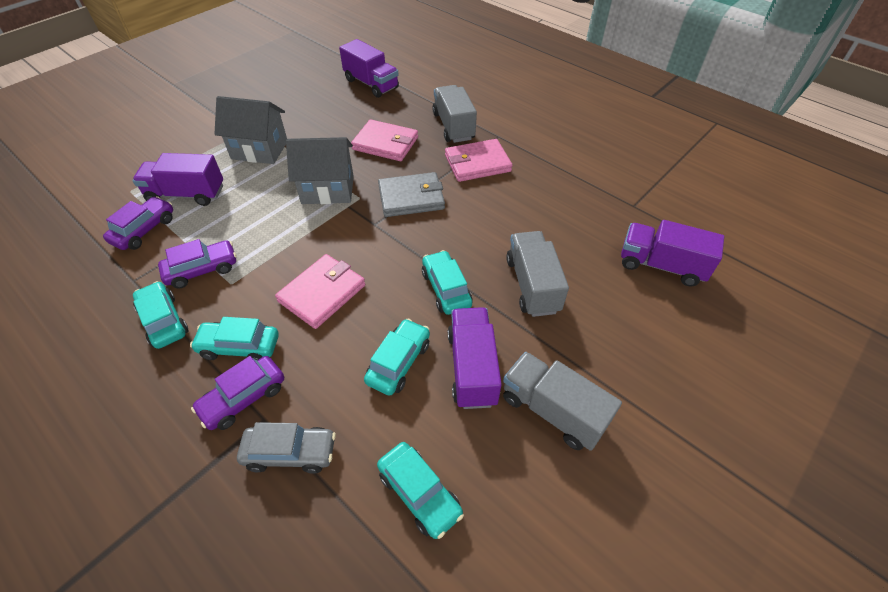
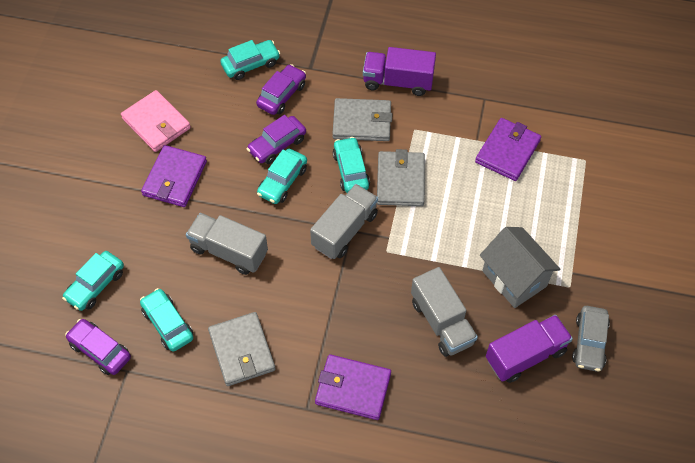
grey house: [214,96,287,164] [286,137,354,204] = 2 -> [480,227,561,308] = 1
grey wallet: [378,172,445,217] = 1 -> [208,312,276,386] [332,98,392,141] [377,149,425,206] = 3
pink wallet: [275,254,365,329] [351,119,418,161] [445,139,513,182] = 3 -> [121,90,191,152] = 1
purple truck: [132,153,223,206] [339,39,399,98] [448,307,502,409] [621,220,724,287] = 4 -> [363,47,436,96] [486,315,573,383] = 2
purple wallet: none = 0 -> [141,145,207,207] [315,354,391,420] [475,118,541,181] = 3

